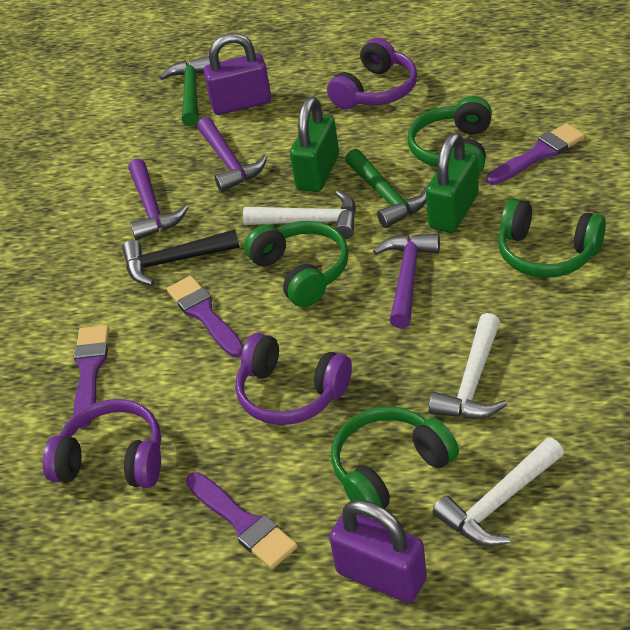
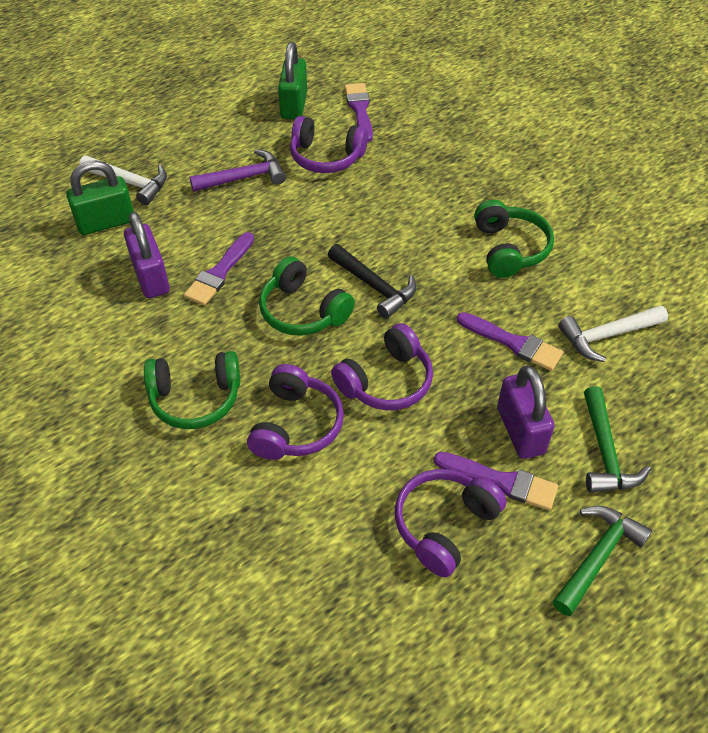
green headphones: [244,221,349,307] [331,406,459,517] [408,96,492,174] [498,198,606,278] = 4 -> [144,351,240,429] [259,256,355,336] [474,200,554,278] = 3
purple hammer: [128,158,189,240] [197,117,267,192] [373,234,440,328] = 3 -> [190,149,286,192] = 1
purple headphones: [43,399,161,488] [235,333,352,425] [327,38,417,109] = 3 -> [247,364,344,460] [290,116,368,173] [331,323,433,410] [395,469,507,577] = 4
white hammer: [243,191,356,239] [429,313,507,419] [433,437,564,546] = 3 -> [79,155,167,205] [558,305,668,362] = 2

